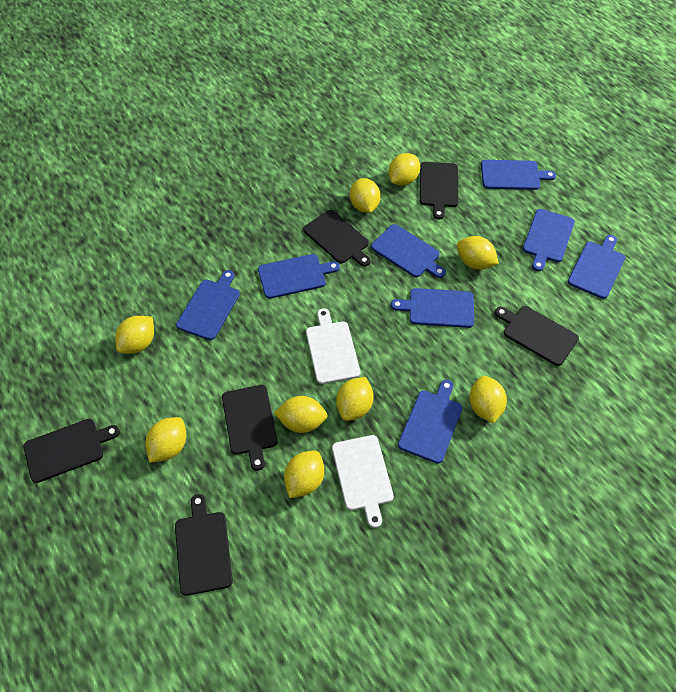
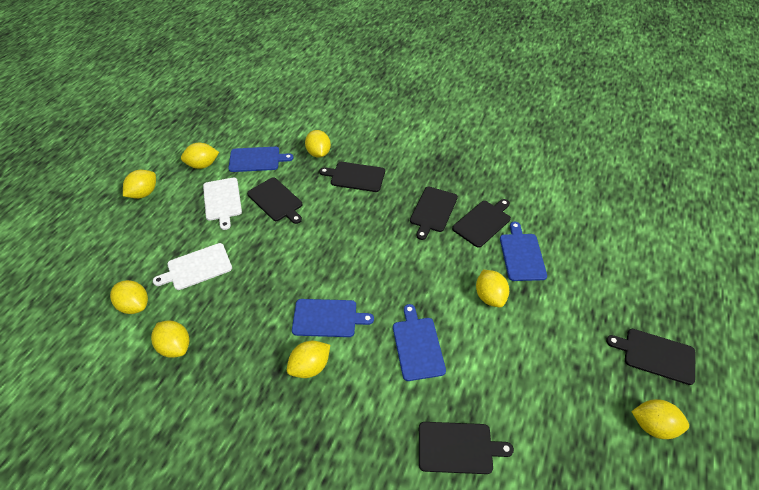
blue cutting board: [176,270,240,340] [258,254,340,299] [371,224,446,278] [391,288,474,328] [398,380,463,464] [481,160,556,190] [523,209,575,271] [568,235,625,299] = 8 -> [228,147,294,172] [292,299,374,337] [393,304,446,381] [500,222,547,281] = 4
yellow lemon: [115,316,154,354] [145,417,186,463] [274,396,328,433] [284,450,324,498] [336,377,374,421] [350,178,381,213] [389,153,420,186] [457,236,499,270] [469,376,507,424] = 9 -> [110,280,148,314] [123,170,156,199] [151,320,189,358] [181,143,219,169] [287,341,330,378] [305,130,331,158] [476,270,509,307] [631,399,689,439] = 8

